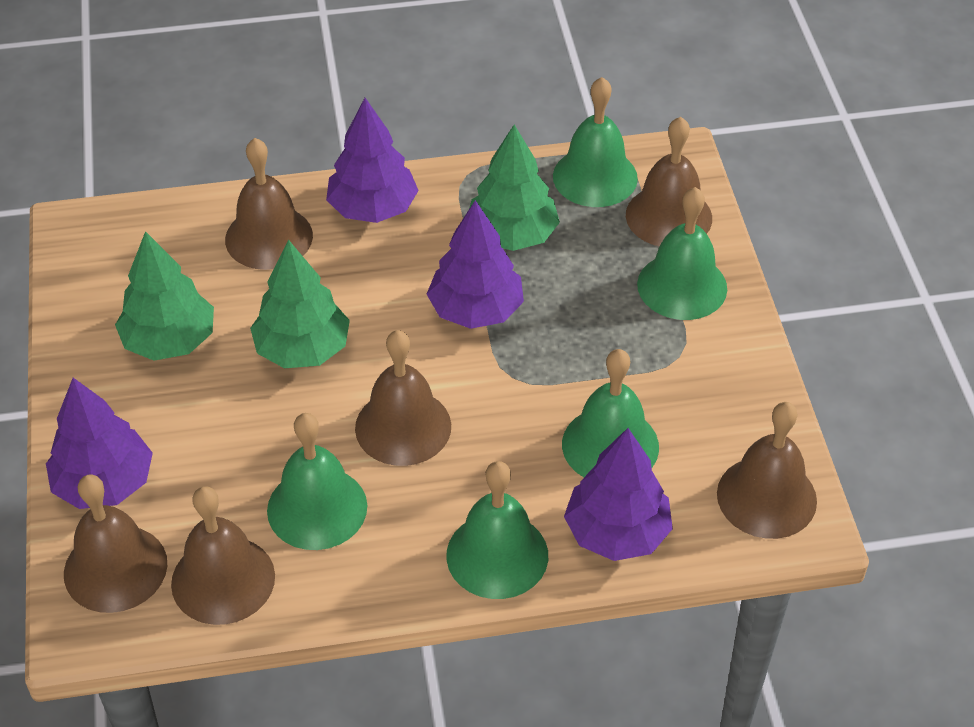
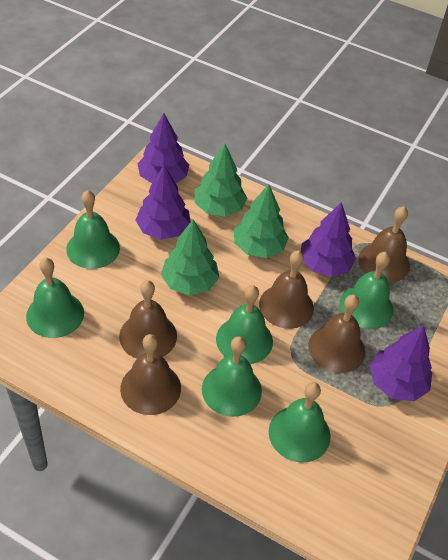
brown bell: [64,475,167,613] [171,486,275,625] [225,138,313,270] [355,330,451,466] [626,117,712,247] [717,402,817,539] = 6 -> [119,280,177,358] [120,334,181,415] [259,250,314,329] [308,294,365,373] [358,206,410,282] = 5
green bell: [267,413,367,550] [446,461,548,599] [553,77,638,207] [562,349,659,477] [637,187,727,320] = 5 -> [26,258,84,338] [66,190,120,269] [202,336,262,417] [216,285,273,364] [269,382,331,463] [339,252,394,329] = 6

